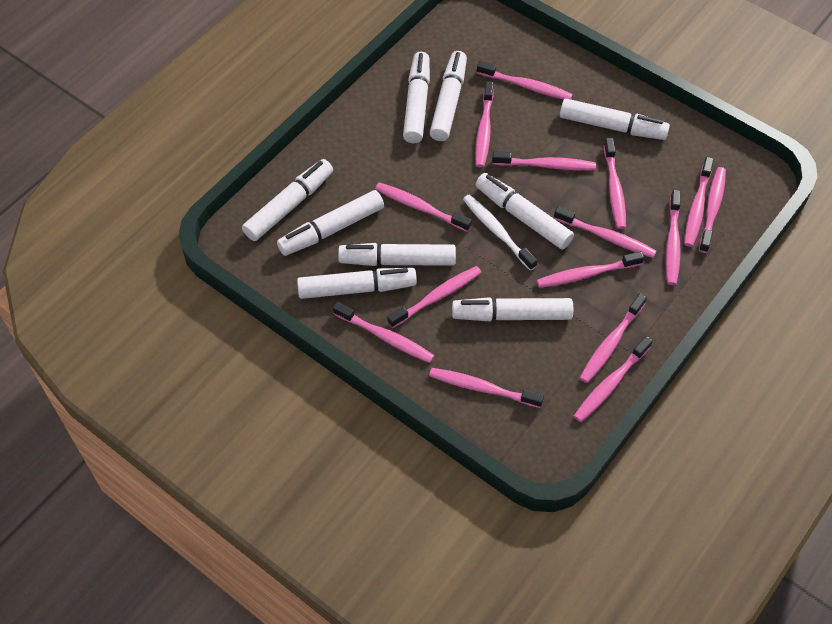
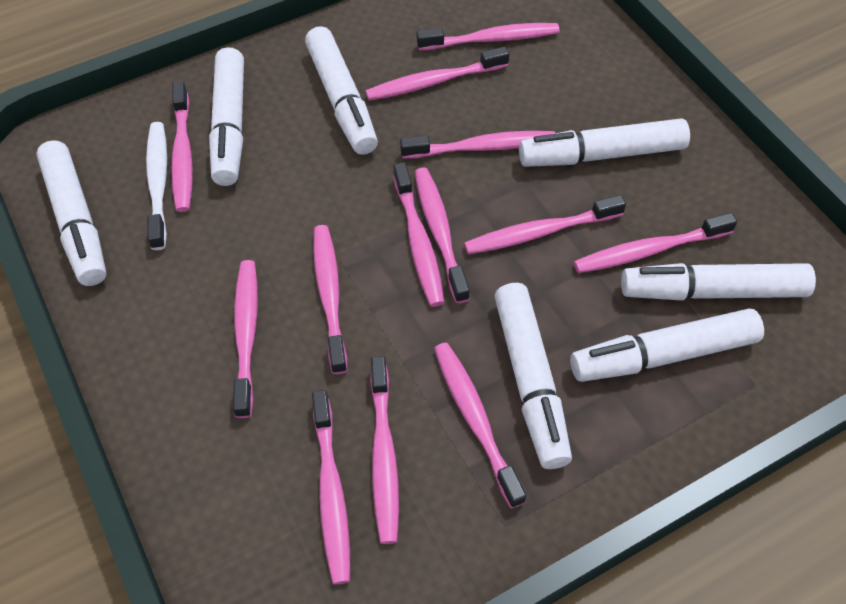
pink toothbrush: [333,302,435,363] [375,182,472,232] [387,266,482,328] [429,368,544,408] [475,81,494,167] [477,61,573,100] [492,151,596,170] [537,251,644,288] [554,206,656,258] [574,336,653,422] [580,293,647,383] [604,138,626,229] [666,190,681,285] [684,157,714,247] [699,167,726,253] = 15 -> [171,82,193,212] [233,260,258,418] [312,390,350,584] [313,225,347,374] [365,47,509,101] [370,356,399,544] [393,162,445,307] [400,131,555,159] [415,168,470,303] [417,23,559,51] [434,342,526,508] [464,195,626,254] [574,213,737,273] = 13
white marker: [242,159,333,241] [277,190,384,256] [297,268,417,299] [338,243,456,266] [403,52,430,143] [430,51,467,141] [452,297,573,321] [476,173,574,250] [560,99,670,140] = 9 -> [36,140,106,286] [209,47,244,186] [305,26,378,155] [494,283,572,469] [519,118,690,167] [570,309,764,382] [621,263,816,301] = 7

